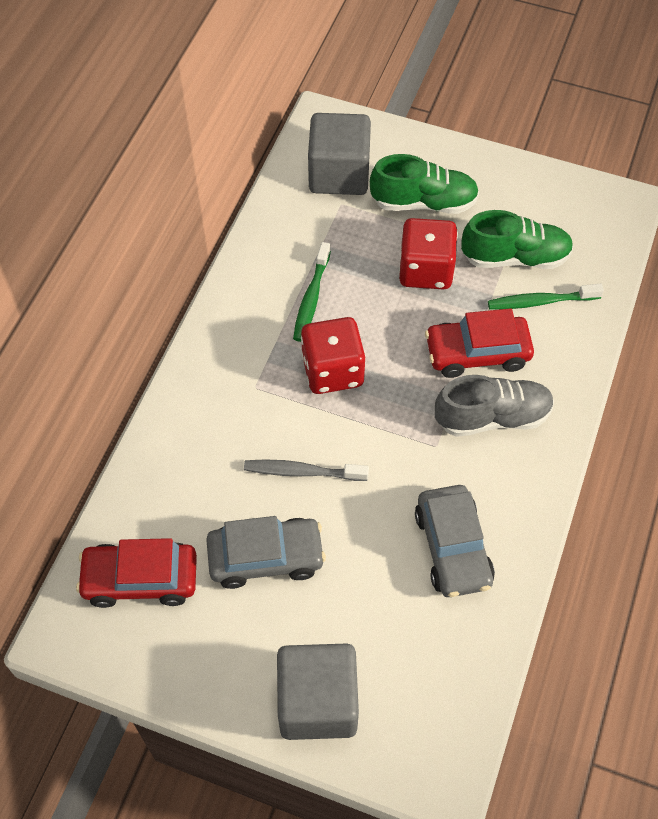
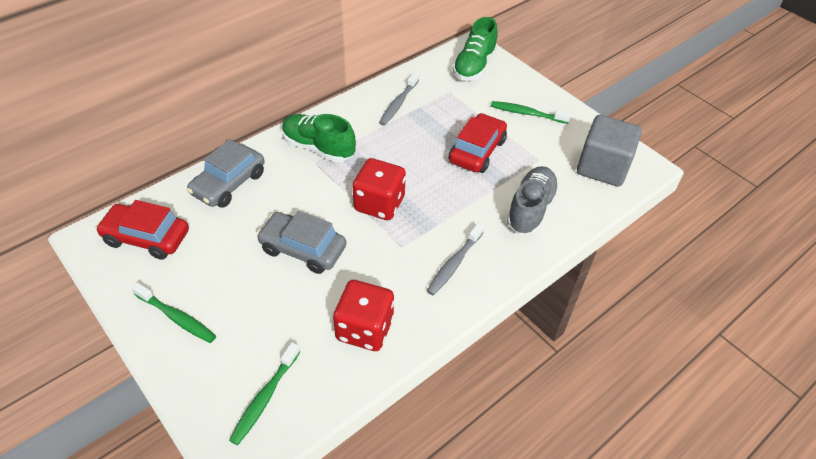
green toothbrush: [293,242,331,342] [488,284,604,310] = 2 -> [131,282,216,343] [229,342,300,445] [491,101,571,124] = 3
grey cube: [277,643,359,740] [308,113,371,195] = 2 -> [577,115,642,187] = 1
grey toothbrush: [244,459,369,481] = 1 -> [379,72,419,126] [427,223,484,295] = 2

